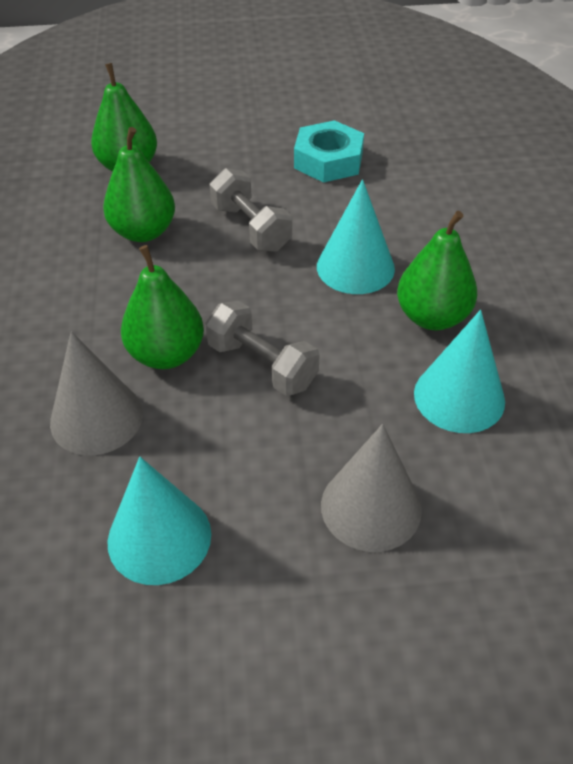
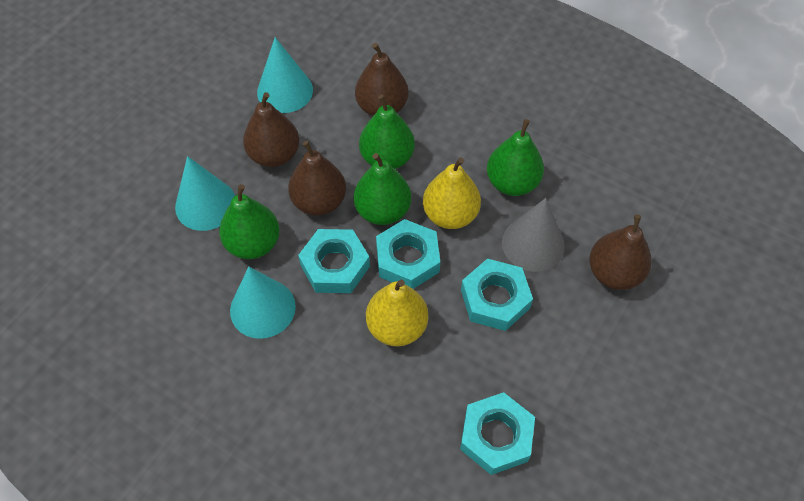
brown pear: none = 0 -> [243,92,299,167] [288,141,346,216] [355,43,408,116] [589,214,652,290] = 4
grey cone: [50,331,143,456] [321,424,422,552] = 2 -> [502,198,565,272] = 1
grey dumbbell: [205,301,319,396] [209,168,292,252] = 2 -> none = 0
turquoise nut: [294,120,364,183] = 1 -> [298,229,370,293] [376,219,440,289] [460,392,535,475] [461,259,533,331] = 4
yellow pear: none = 0 -> [366,280,428,346] [423,158,481,229] = 2

